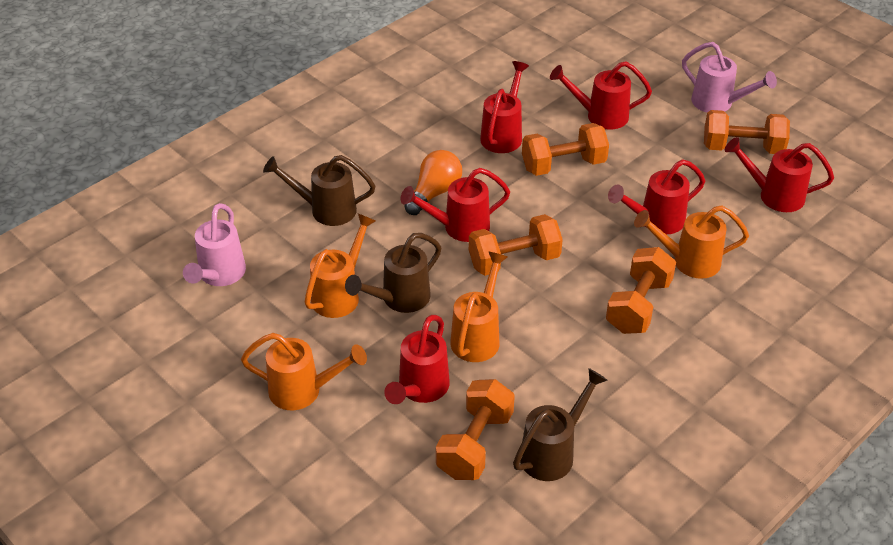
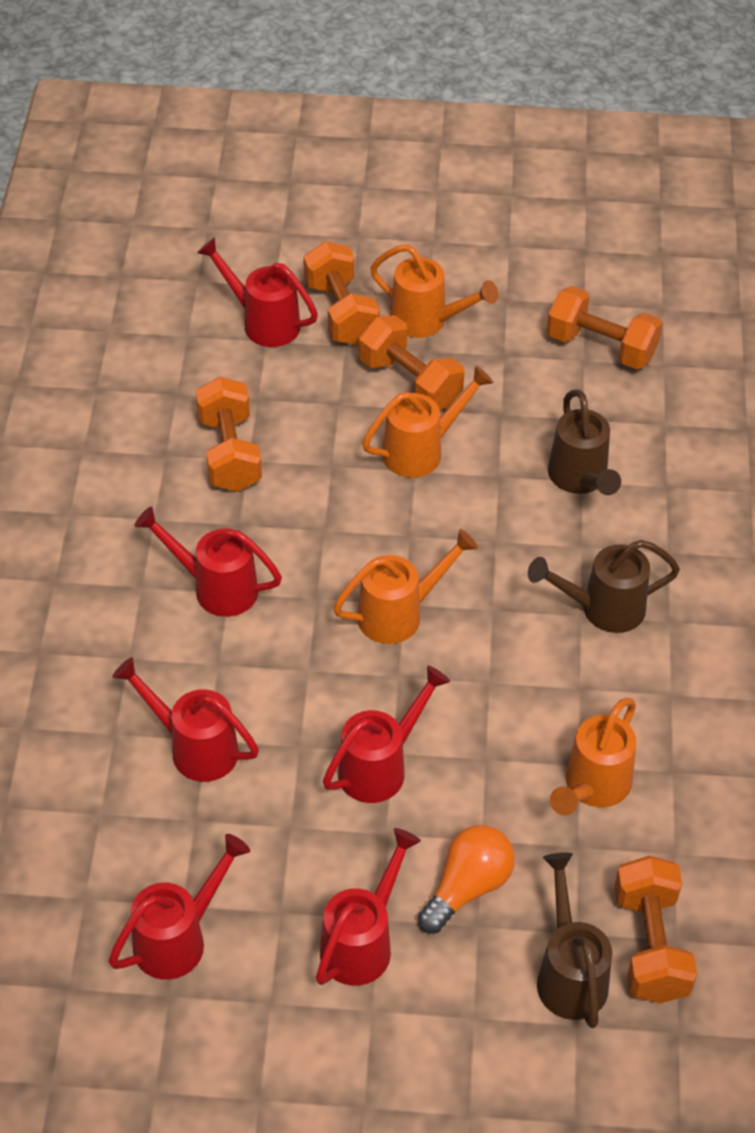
pink watering can: [183,203,246,286] [682,42,777,112] = 2 -> none = 0

